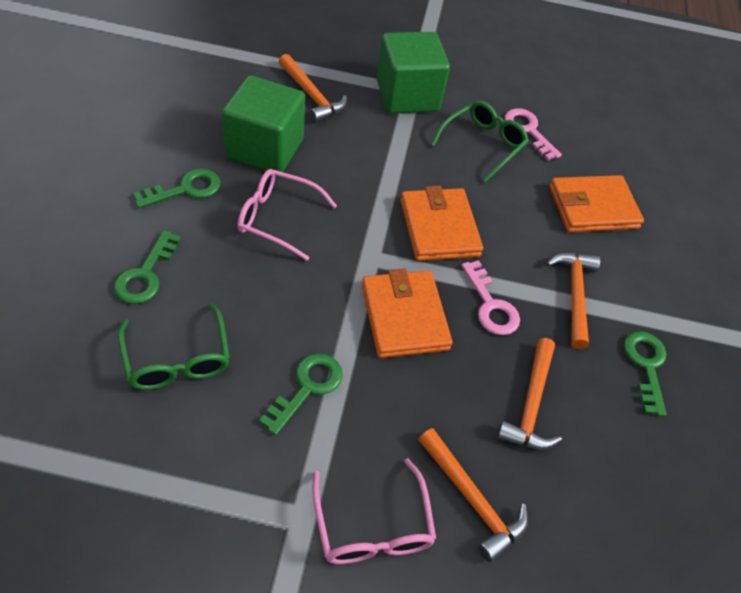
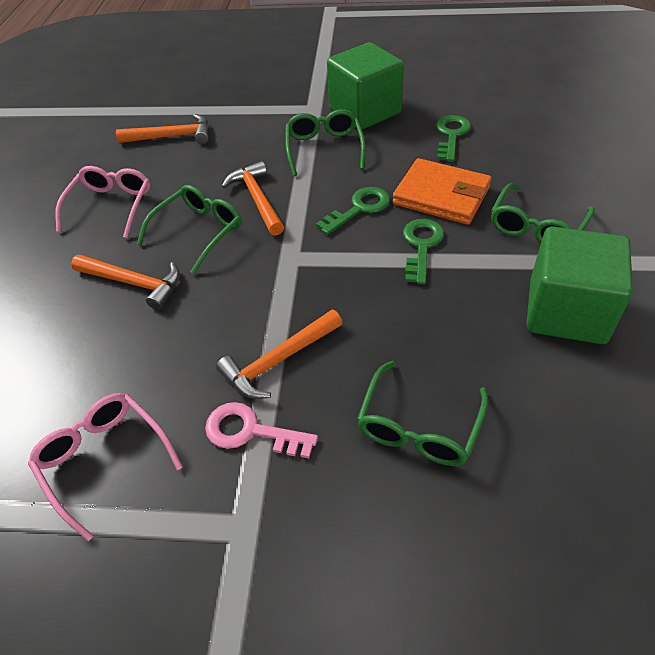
green glasses: [118,303,230,390] [430,101,529,183] = 2 -> [137,185,242,274] [285,109,366,176] [357,361,489,466] [491,183,595,244] = 4
green key: [114,230,181,304] [133,169,221,208] [259,353,343,436] [624,331,667,417] = 4 -> [316,187,390,235] [403,219,444,284] [436,115,471,161] = 3
orange wallet: [362,268,453,358] [400,186,483,261] [549,175,644,232] = 3 -> [393,158,492,225] = 1
pink key: [461,260,520,335] [505,108,562,160] = 2 -> [205,402,318,458] = 1

